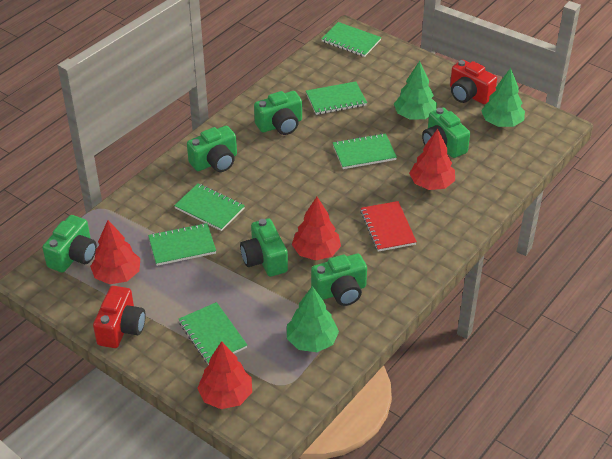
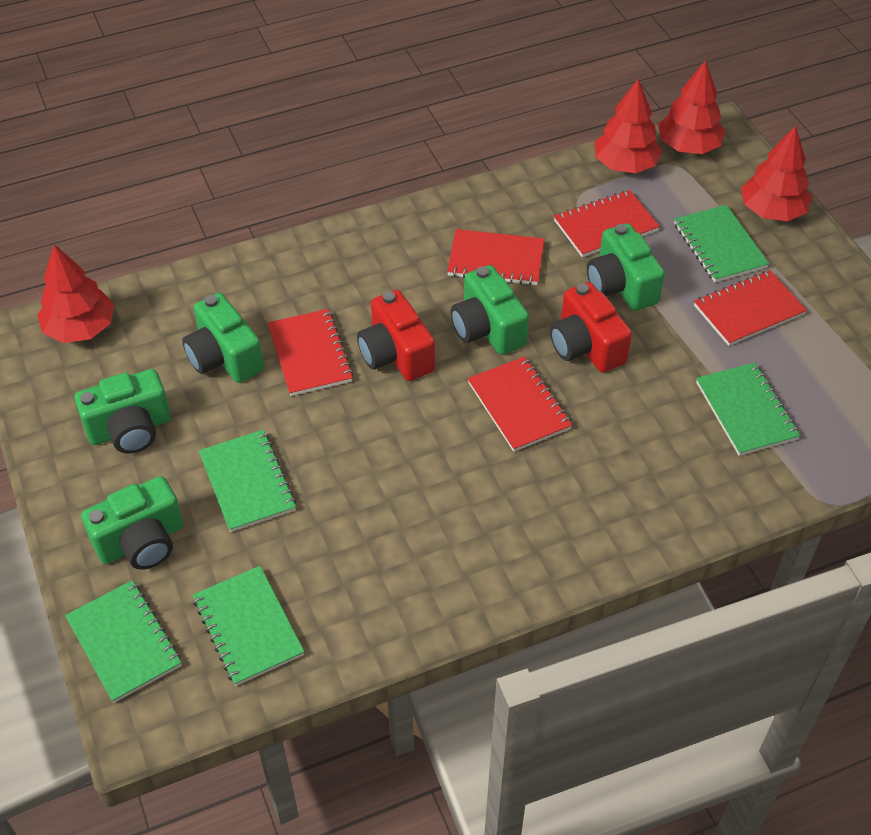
green camera: [42,215,97,273] [187,126,237,172] [240,218,288,277] [254,91,302,135] [311,253,367,306] [422,107,470,158] = 6 -> [74,369,171,454] [81,476,184,570] [182,293,264,383] [451,265,529,355] [587,223,665,311] = 5
green notebook: [148,223,216,266] [174,183,245,231] [179,302,247,365] [306,81,367,115] [321,22,381,57] [333,133,397,169] = 6 -> [65,580,182,703] [193,566,304,686] [199,430,296,532] [674,205,769,282] [696,362,800,456] = 5
green tree: [287,286,339,352] [394,61,437,120] [481,68,525,127] = 3 -> none = 0
red notebook: [360,201,417,252] = 1 -> [268,309,353,396] [447,229,544,286] [468,357,572,452] [554,190,660,257] [694,270,807,346] = 5

